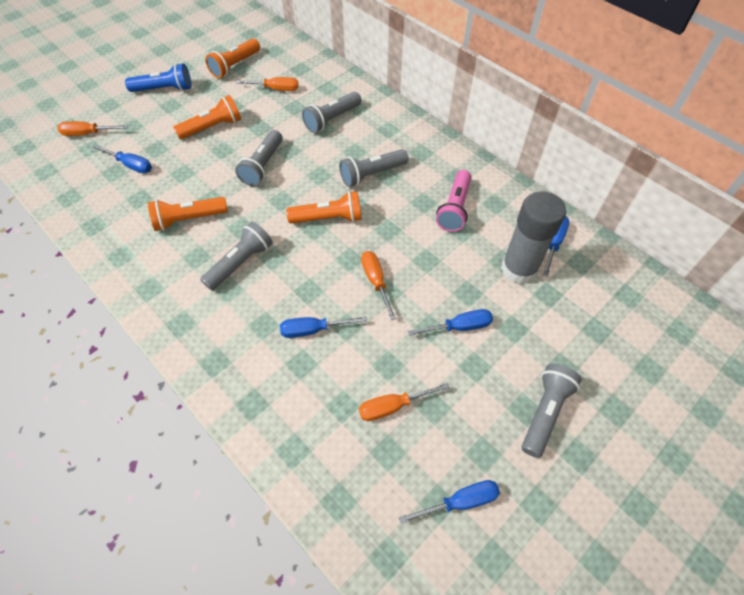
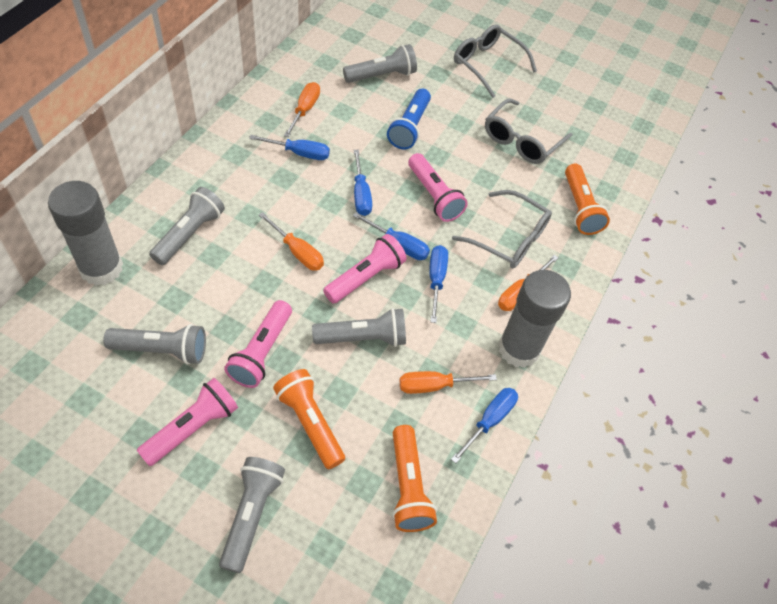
grey glasses: none = 0 -> [452,190,552,269] [454,25,537,98] [485,98,572,164] = 3
grey glue stick: [501,191,566,284] = 1 -> [48,181,123,286] [498,270,571,368] = 2
orange flashlight: [148,197,228,231] [173,95,241,140] [205,39,260,78] [286,191,362,224] = 4 -> [273,369,345,469] [392,425,437,532] [565,164,610,235] = 3
pink flashlight: [436,170,471,232] = 1 -> [137,378,238,466] [224,300,292,388] [323,234,406,304] [408,153,468,222] = 4

